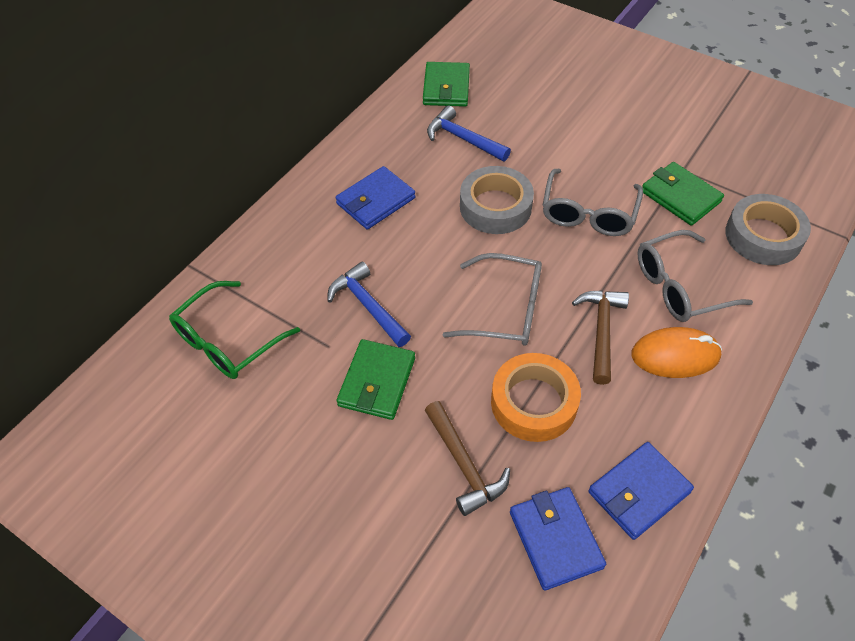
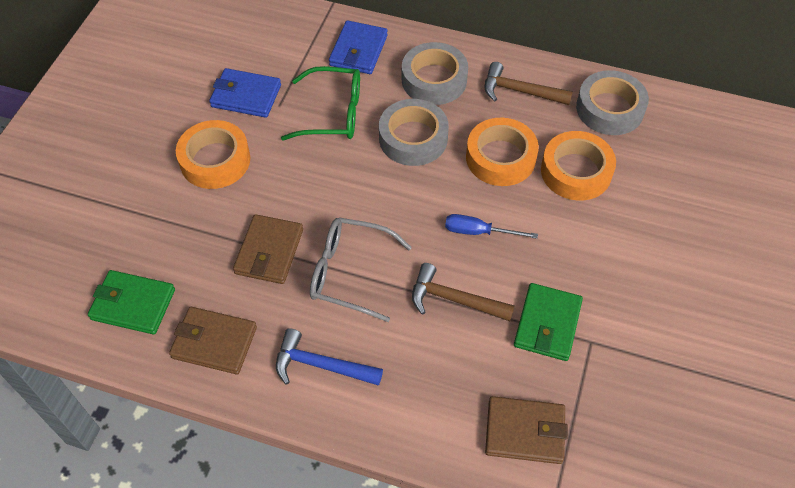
blue hammer: [327,262,411,347] [427,106,511,161] = 2 -> [276,328,383,386] = 1
blue screwdriver: none = 0 -> [445,214,538,239] = 1
blue wallet: [336,166,415,230] [510,487,606,591] [588,442,694,540] = 3 -> [209,68,281,118] [329,20,388,74] = 2
brown wallet: none = 0 -> [169,307,257,375] [233,214,303,284] [485,396,568,464] = 3
green wallet: [337,339,415,420] [423,62,470,107] [642,162,724,226] = 3 -> [88,270,175,335] [514,283,583,361] = 2
grey glasses: [442,253,542,346] [543,169,643,236] [638,230,753,322] = 3 -> [310,217,412,322] = 1
grey tape: [460,166,534,234] [725,194,811,265] = 2 -> [379,99,449,166] [402,42,468,105] [576,70,649,135] = 3
orange mouse: [631,327,722,378] = 1 -> none = 0
orange tape: [491,353,581,442] = 1 -> [176,120,250,189] [466,118,539,186] [541,131,616,201] = 3

